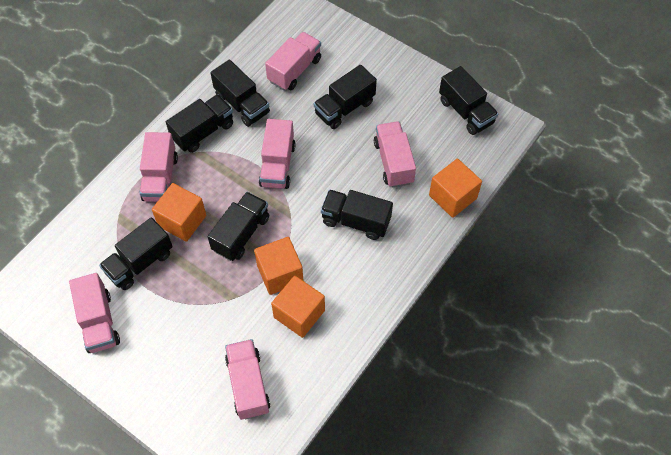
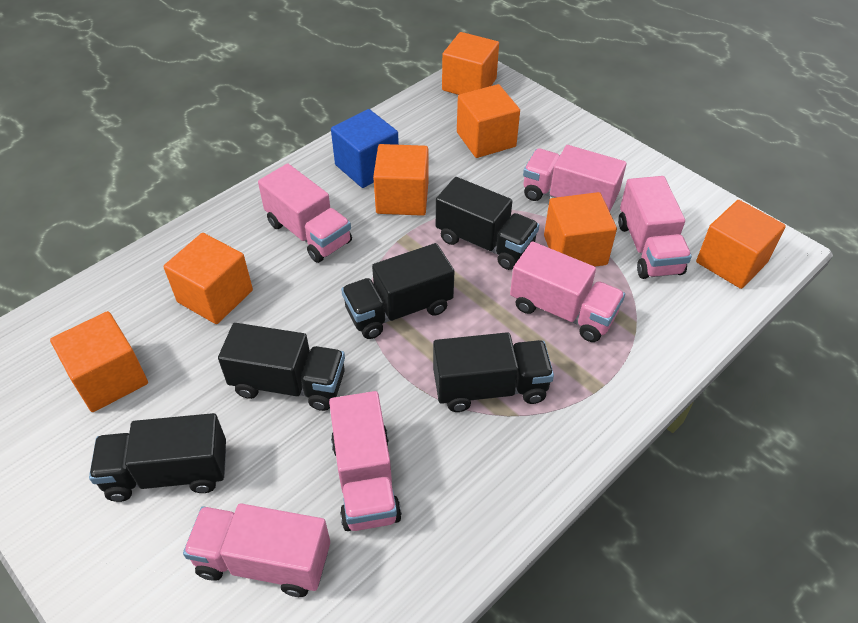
black truck: [99,217,173,290] [166,94,233,153] [208,192,269,261] [210,60,270,127] [314,65,377,129] [321,190,393,240] [439,66,498,135] = 7 -> [89,413,226,502] [218,323,345,411] [341,243,454,339] [433,332,554,412] [436,177,539,270] = 5
blue cube: none = 0 -> [331,109,399,188] = 1
orange cube: [152,183,206,242] [254,237,303,295] [271,276,325,338] [429,159,482,218] = 4 -> [50,311,148,412] [163,233,253,324] [373,144,428,216] [442,32,499,95] [457,84,520,158] [544,192,617,267] [696,200,786,289] = 7

